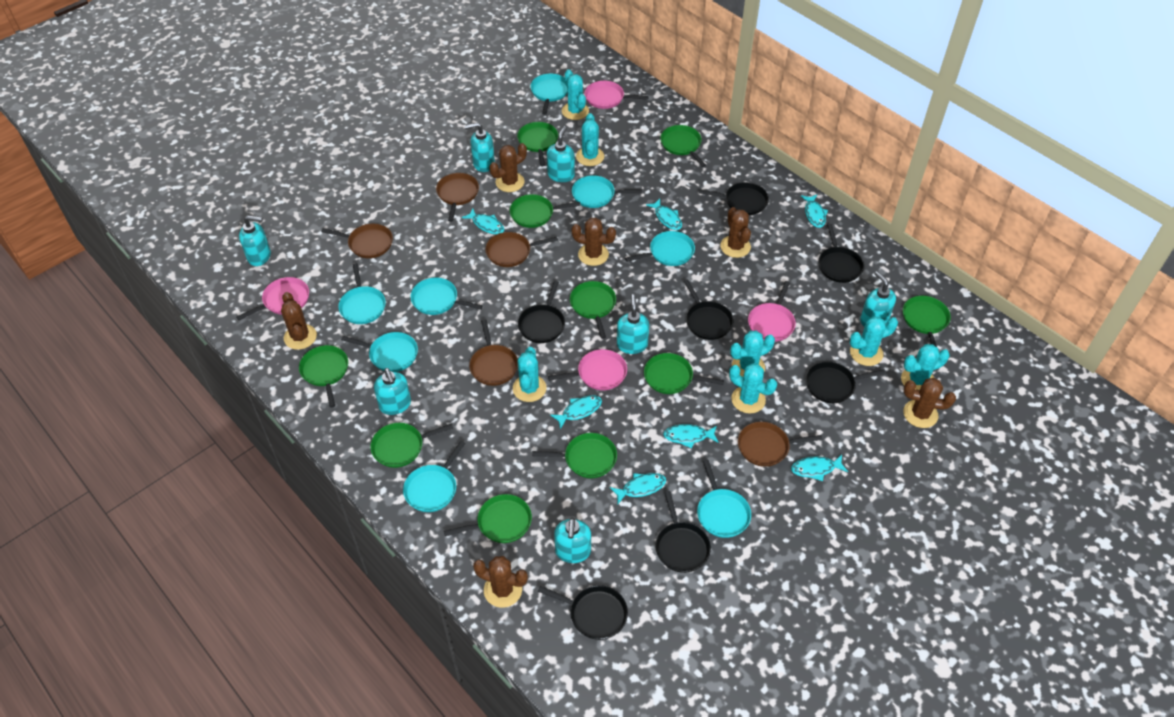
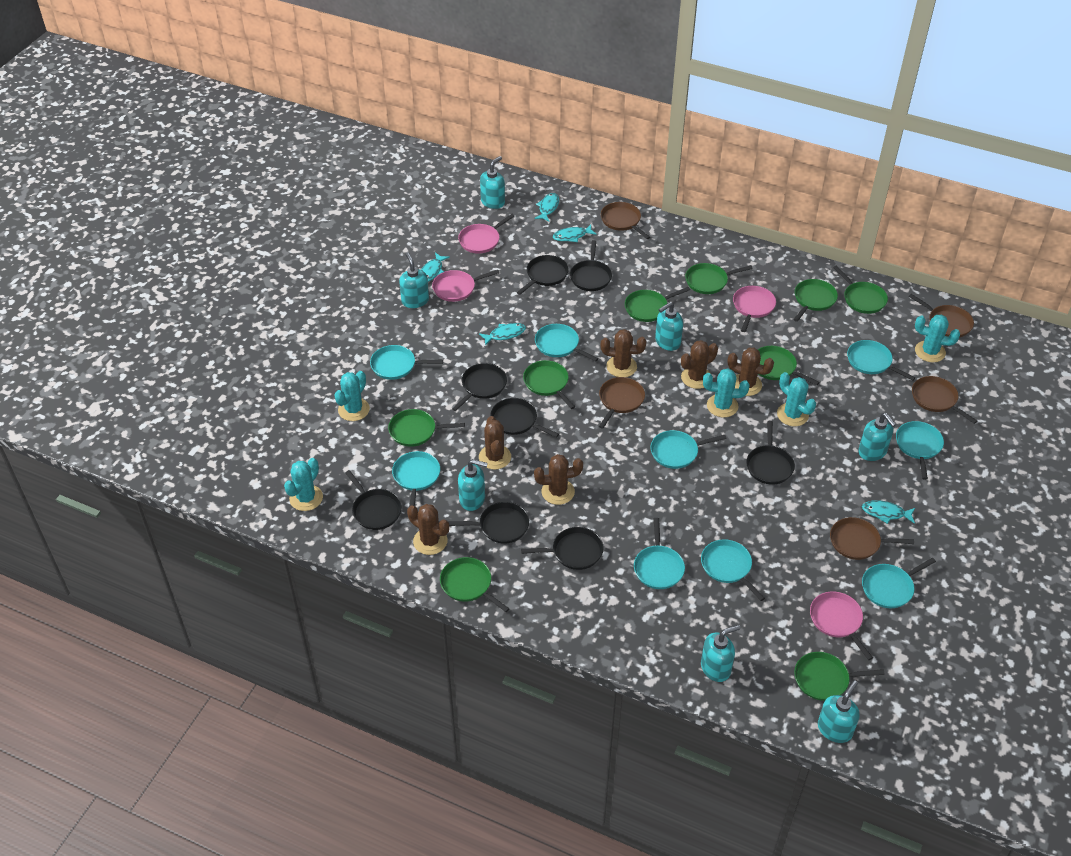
black pan: [518,281,565,343] [538,585,628,640] [656,491,711,573] [683,279,734,340] [698,182,769,215] [806,362,886,403] [818,224,864,283] = 7 -> [345,470,402,530] [448,502,529,544] [452,363,507,411] [490,398,559,438] [517,255,569,295] [521,527,604,570] [570,240,612,291] [746,421,795,485] = 8
green pan: [299,345,348,408] [370,423,453,468] [444,494,532,543] [510,194,581,228] [517,122,558,166] [532,433,617,478] [570,281,616,339] [644,353,724,394] [660,125,706,167] [903,296,951,347] = 10 -> [388,409,465,447] [440,557,510,612] [523,360,575,409] [625,287,690,322] [685,263,753,294] [758,346,819,385] [793,279,838,322] [794,652,885,701] [833,266,888,314] = 9
turquoise cactus: [513,347,546,402] [562,69,589,120] [576,113,604,166] [729,363,777,413] [730,331,775,377] [850,316,898,366] [901,344,950,390] = 7 -> [284,458,323,511] [335,371,370,421] [703,368,749,417] [777,372,816,426] [915,315,960,362] = 5
turquoise fish: [462,208,504,235] [550,395,602,429] [610,473,666,504] [646,199,682,230] [663,424,719,448] [791,455,848,481] [801,195,828,228] = 7 -> [421,252,450,282] [479,323,526,346] [534,193,559,222] [553,225,597,242] [862,500,915,524] = 5
turquoise pan: [338,263,386,324] [341,332,418,372] [403,441,466,512] [411,277,483,315] [530,74,568,115] [572,176,642,208] [625,231,695,266] [697,459,751,538] = 8 -> [370,345,443,380] [392,451,440,507] [535,324,598,362] [634,518,685,589] [650,430,726,469] [701,539,765,601] [847,340,915,381] [862,558,936,608] [896,421,944,480] = 9

